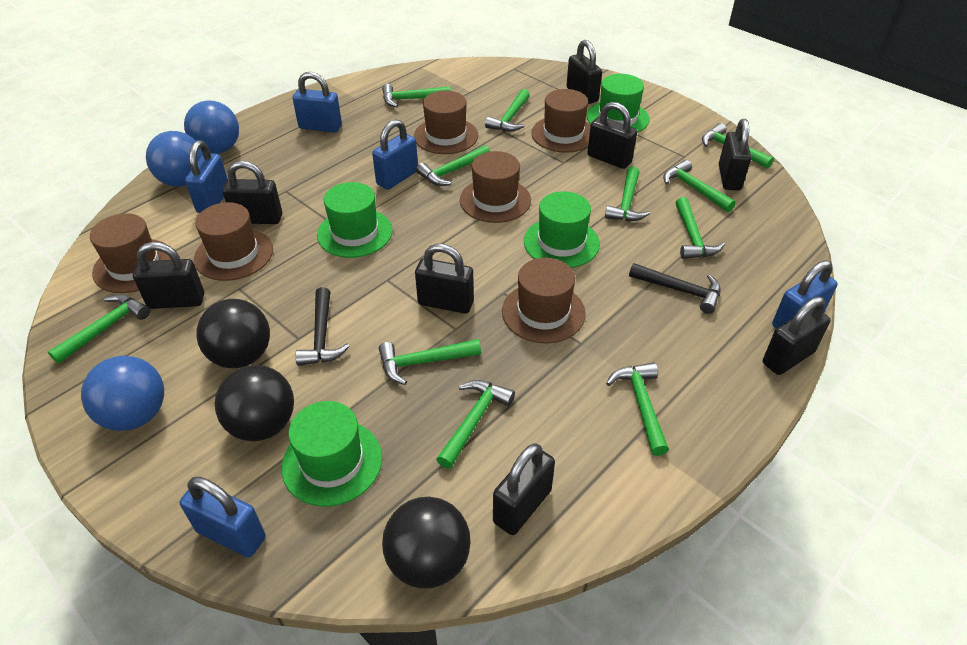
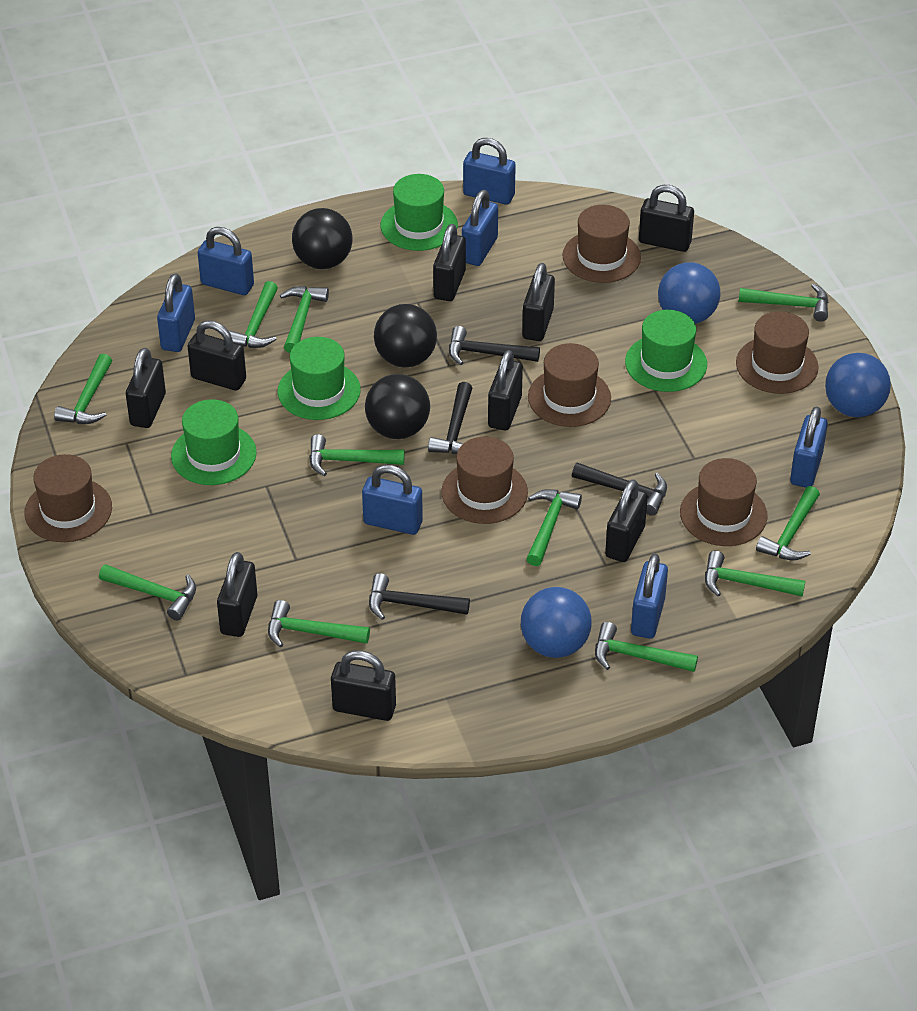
black hammer: [295,287,350,366] [629,263,721,314] = 2 -> [369,573,470,620] [428,382,472,454] [449,326,540,365] [572,463,667,516] = 4
black padlock: [133,242,204,309] [223,161,282,224] [415,244,474,314] [493,443,555,535] [566,40,602,104] [587,102,637,169] [719,119,751,190] [763,297,831,375] = 8 -> [126,348,166,428] [188,320,246,391] [217,552,257,637] [331,650,396,721] [433,224,466,301] [488,350,523,430] [522,263,555,341] [605,479,648,562] [639,185,694,252] = 9
blue padlock: [179,477,266,557] [185,140,228,213] [293,72,342,132] [372,119,418,190] [772,260,838,329] = 5 -> [157,273,195,352] [198,227,254,295] [362,464,423,535] [462,190,498,266] [463,138,516,205] [631,554,668,639] [790,406,828,488] = 7

